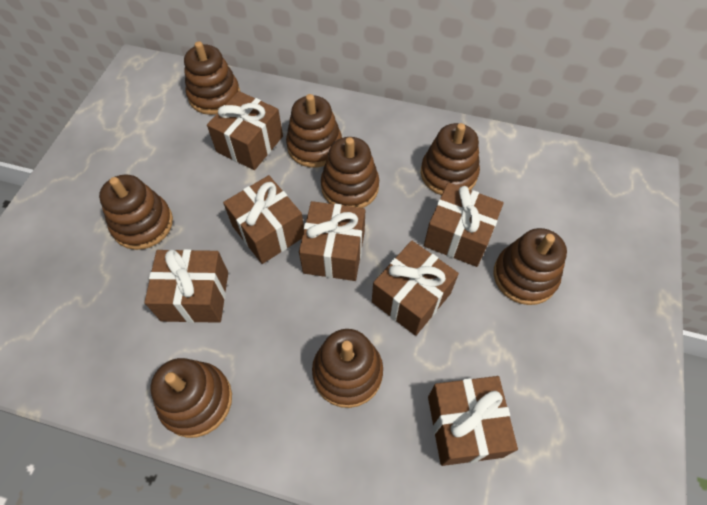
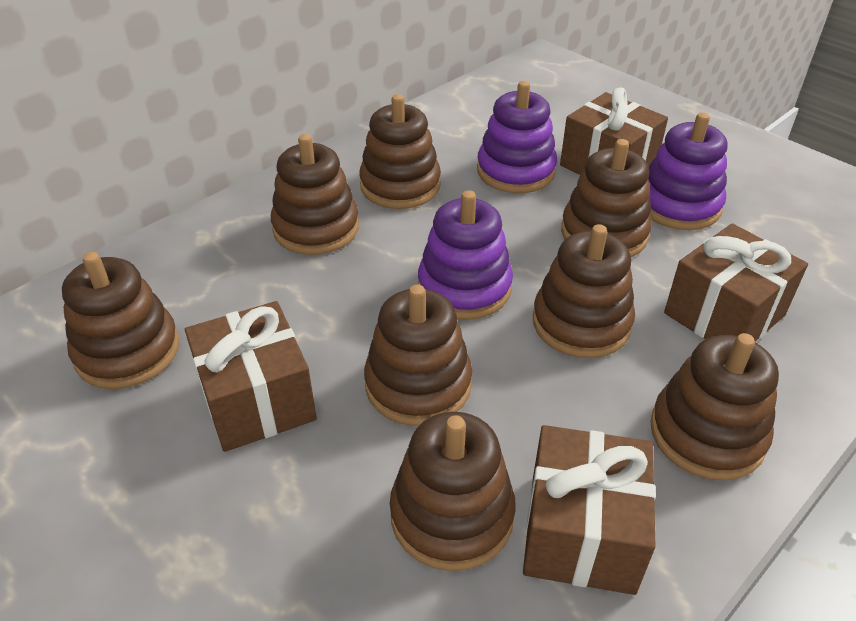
brown gift: [144,249,228,323] [207,91,283,170] [223,175,304,264] [299,201,365,281] [372,240,459,336] [424,182,504,267] [428,376,518,466] = 7 -> [185,301,317,452] [523,425,656,595] [560,88,668,175] [664,223,808,341] = 4
purple stacking toy: none = 0 -> [418,190,513,320] [477,81,557,193] [648,112,728,230] = 3

